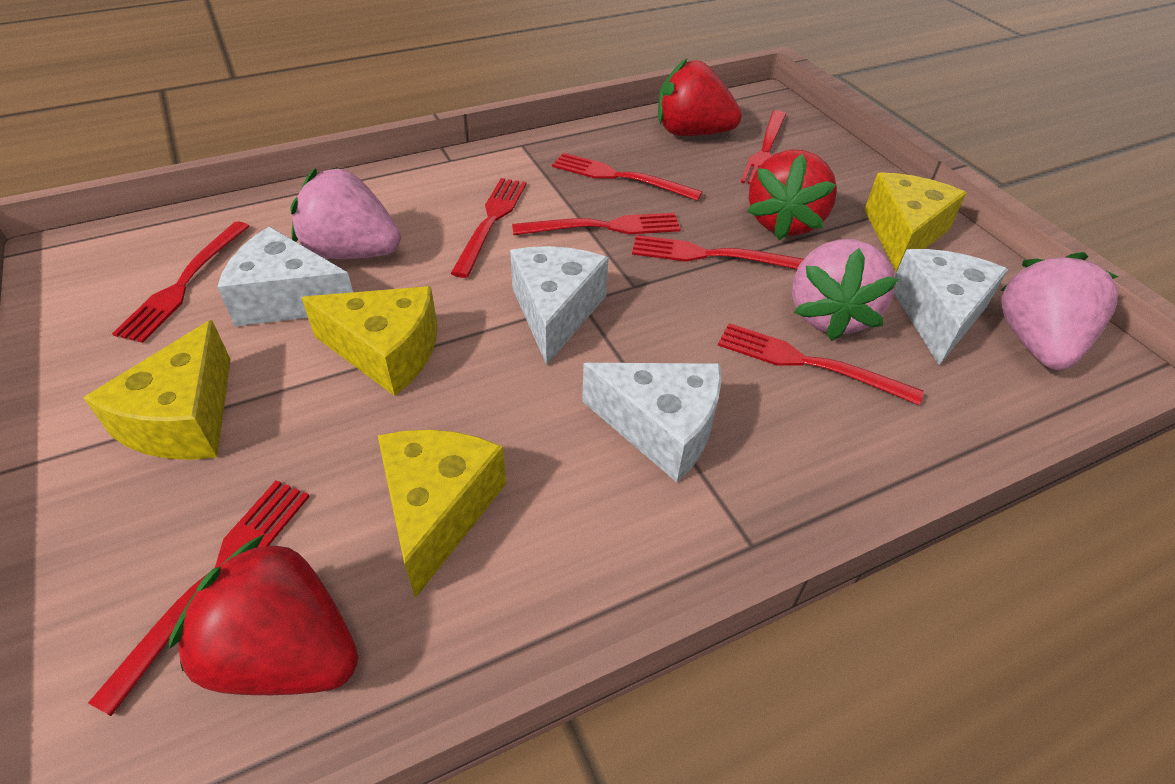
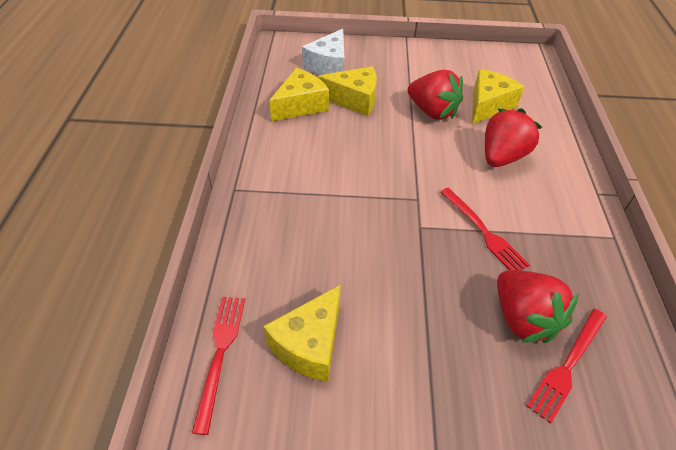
pink strawberry: [290,167,401,259] [792,239,898,341] [1000,252,1118,370] = 3 -> none = 0
red fork: [88,480,310,716] [112,221,249,343] [451,178,526,278] [512,213,681,235] [552,153,703,201] [632,235,804,269] [718,323,924,405] [741,110,786,184] = 8 -> [192,297,245,435] [440,188,530,271] [527,309,607,424] = 3
white cheese: [217,227,353,326] [510,246,609,365] [582,363,722,482] [894,249,1008,366] = 4 -> [302,29,344,75] = 1

